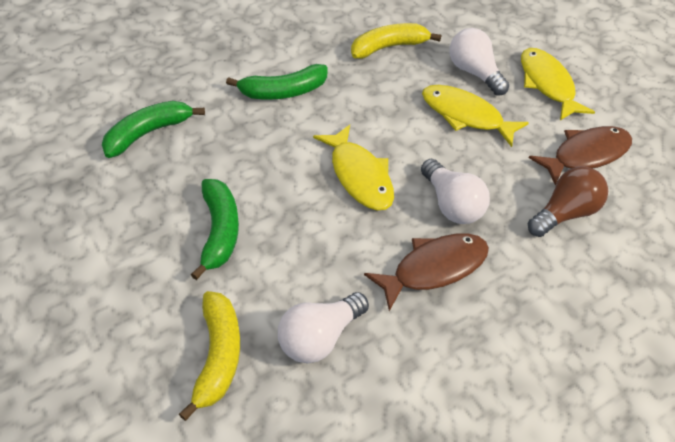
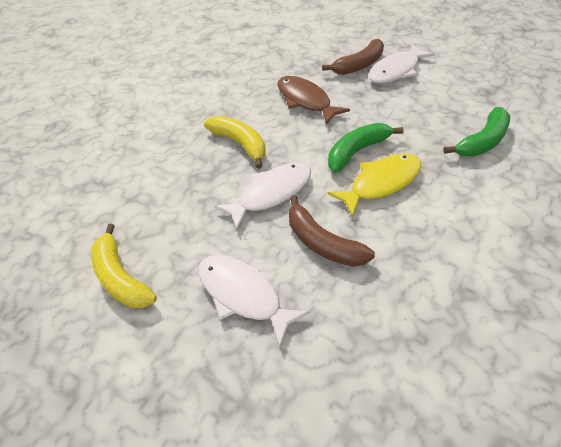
brown banana: none = 0 -> [289,195,375,267] [322,39,384,75] = 2
brown fish: [364,233,489,311] [529,126,632,185] = 2 -> [277,76,350,125] = 1
brown light bulb: [528,167,608,237] = 1 -> none = 0
green banana: [102,101,205,158] [191,179,239,280] [226,64,327,100] = 3 -> [328,123,404,173] [444,107,510,157] = 2
white fish: none = 0 -> [198,255,310,347] [215,163,311,230] [368,44,435,83] = 3
white light bulb: [278,292,369,363] [421,159,490,224] [449,28,509,96] = 3 -> none = 0
yellow fish: [313,125,394,210] [422,85,529,147] [521,48,595,120] = 3 -> [327,154,422,218] = 1

